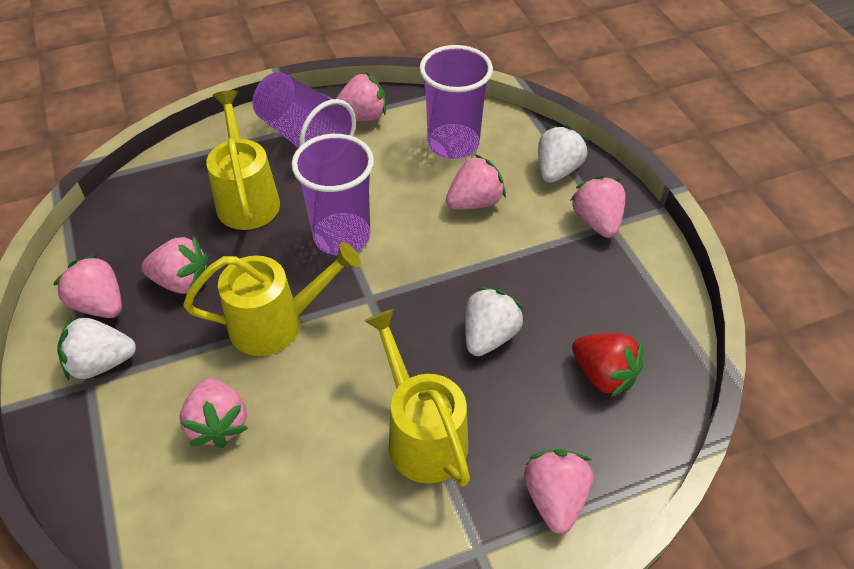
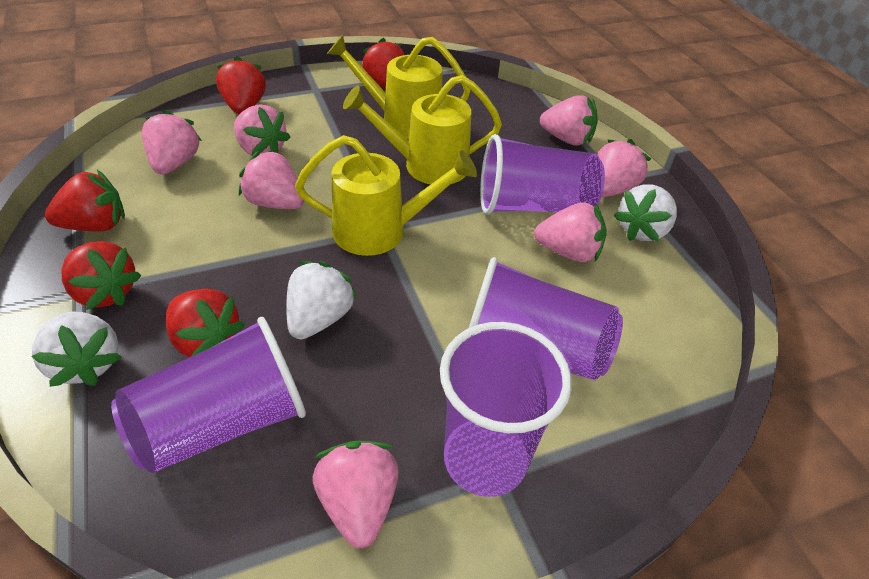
purple cup: [253,72,356,148] [291,134,374,256] [419,45,493,159] = 3 -> [111,317,306,473] [440,322,572,497] [469,257,623,380] [480,134,605,215] = 4
red strawberry: [572,333,643,398] = 1 -> [45,170,125,231] [61,241,142,310] [166,289,245,357] [216,56,266,114] [362,38,405,90] = 5

